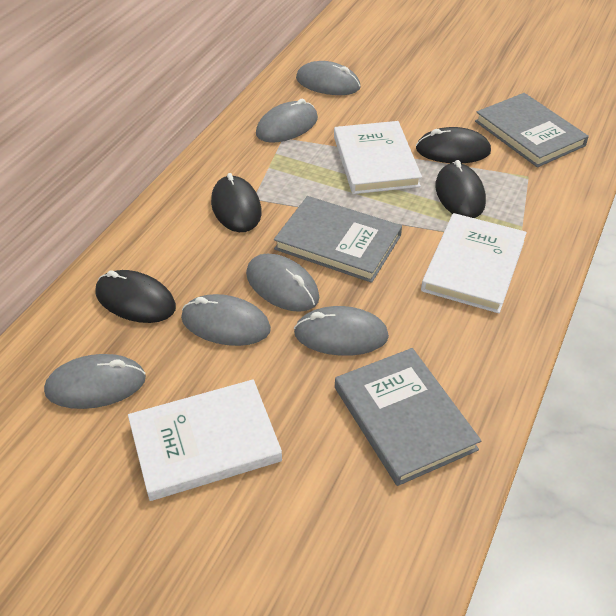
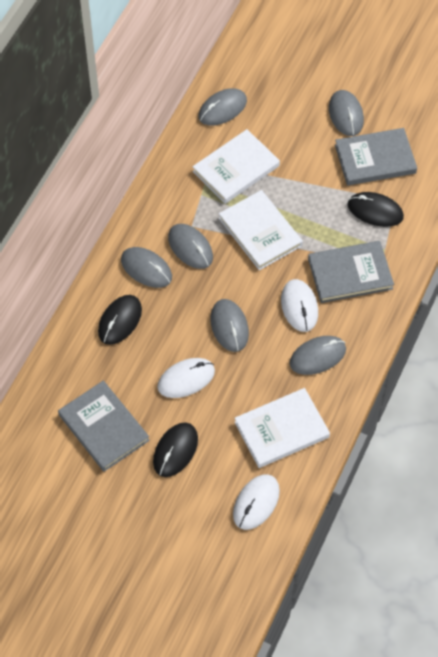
black mouse: [96,270,176,323] [211,173,262,232] [416,127,491,163] [435,160,486,218] = 4 -> [98,295,142,345] [153,422,198,477] [348,192,404,227] = 3
white mouse: none = 0 -> [157,358,215,398] [233,474,280,530] [281,279,318,332] = 3

